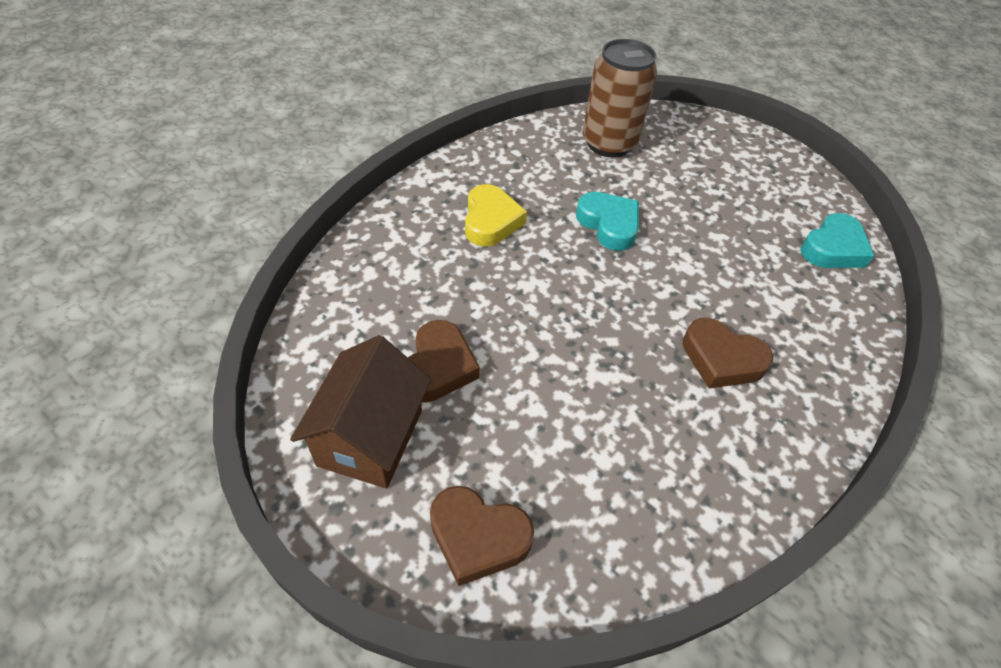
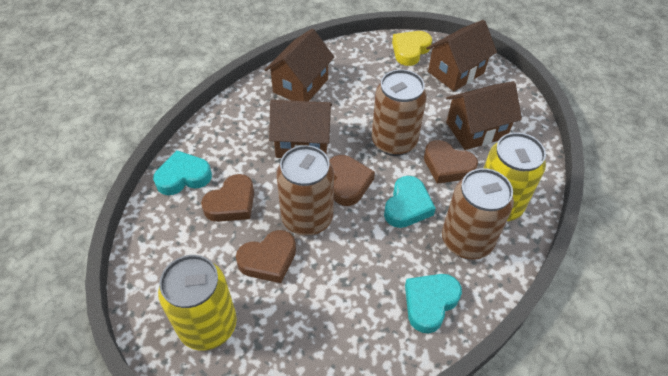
brown can: [583,39,657,157] = 1 -> [276,145,334,236] [372,69,427,156] [442,168,514,260] = 3
brown heart: [408,320,480,403] [430,486,534,586] [683,318,773,389] = 3 -> [201,174,254,222] [236,230,296,283] [329,155,375,206] [424,140,478,184] = 4
brown house: [290,335,431,489] = 1 -> [264,29,334,101] [269,100,332,158] [426,20,497,91] [446,81,522,150] = 4
turquoise heart: [576,192,639,251] [801,213,874,268] = 2 -> [153,150,212,195] [384,176,436,228] [405,274,462,334] = 3
yellow can: none = 0 -> [158,255,237,351] [484,132,546,221] = 2

